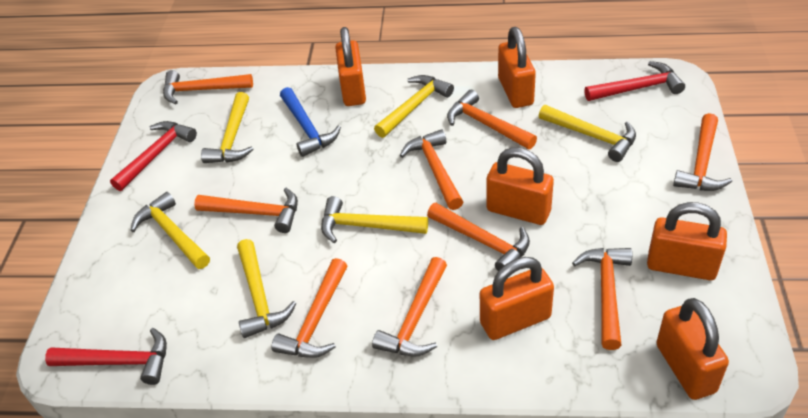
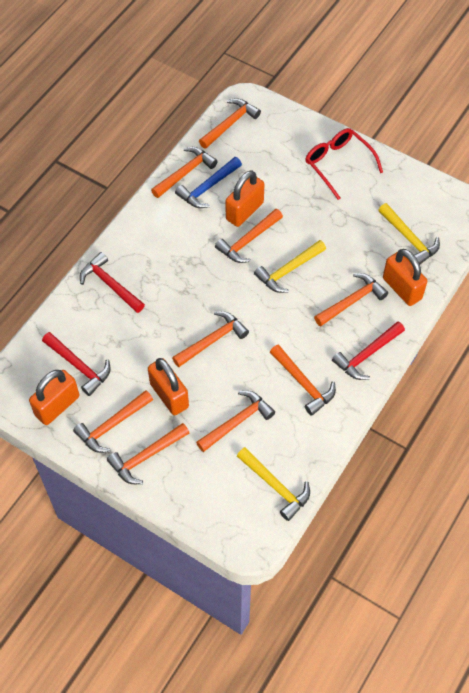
orange padlock: [335,27,366,106] [480,257,554,340] [487,147,554,225] [498,27,536,108] [647,202,727,280] [656,298,729,400] = 6 -> [29,370,79,425] [148,358,189,415] [225,170,264,227] [383,249,427,306] = 4
red glasses: none = 0 -> [305,128,383,200] = 1
yellow hammer: [131,192,210,269] [201,92,253,163] [237,239,297,338] [321,196,428,243] [374,75,454,138] [539,105,636,162] = 6 -> [237,447,310,521] [254,240,326,293] [378,203,440,264] = 3

